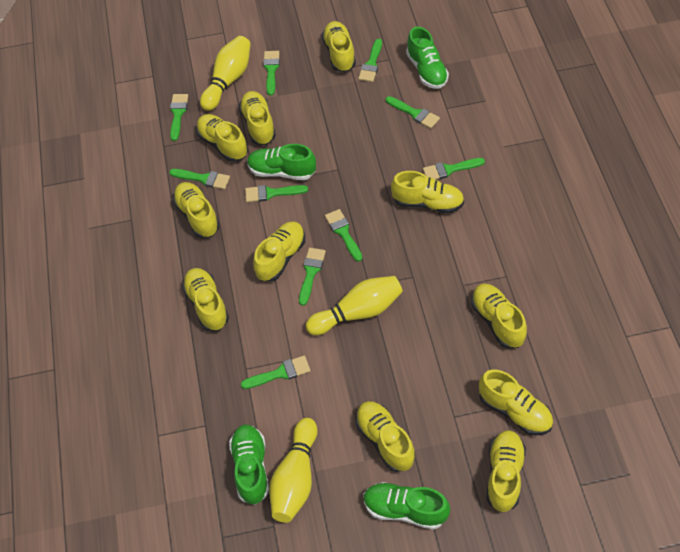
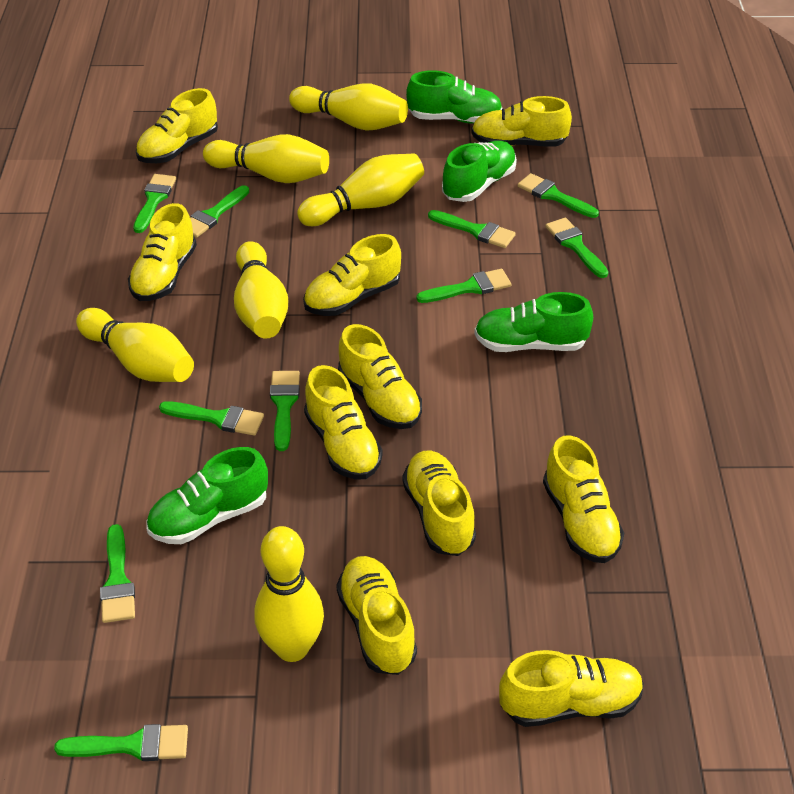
yellow bowling pin: [200,36,251,111] [269,418,318,523] [306,276,403,335] = 3 -> [76,308,194,382] [203,134,329,183] [234,241,288,338] [254,526,324,662] [289,83,408,131] [297,153,424,226] = 6
yellow shoe: [173,182,220,238] [182,268,229,331] [196,114,248,162] [239,91,276,145] [253,221,305,281] [322,21,356,72] [356,401,415,472] [391,171,464,214] [471,283,527,348] [479,370,553,435] [486,430,526,513] = 11 -> [128,203,197,301] [136,88,218,163] [303,234,401,316] [304,365,383,480] [336,556,417,675] [338,324,422,429] [402,451,476,556] [471,96,572,147] [499,650,644,727] [543,435,624,563] = 10

